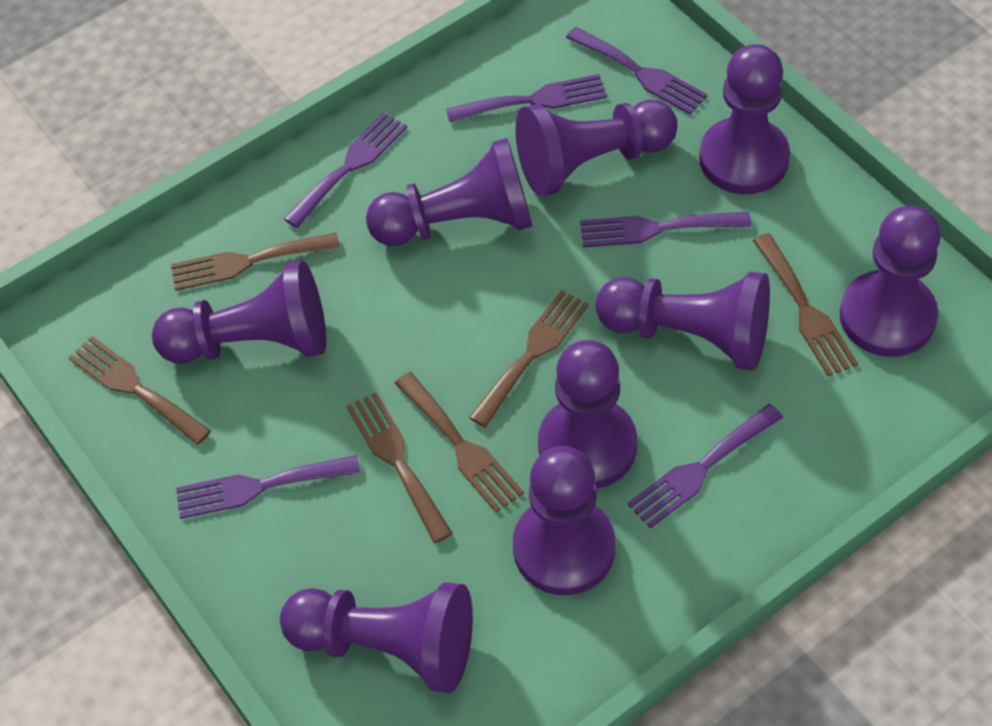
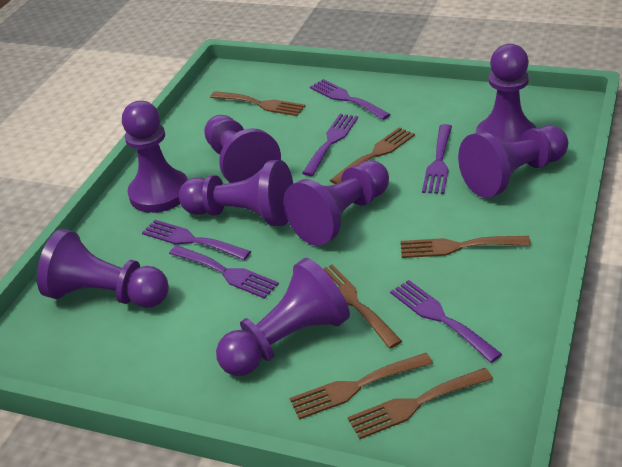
purple pawn: [152,260,326,364] [280,582,473,693] [366,138,532,246] [513,446,615,595] [516,99,678,197] [538,340,637,489] [596,272,770,371] [699,44,790,194] [839,206,941,357] = 9 -> [37,229,169,308] [122,101,188,213] [179,160,293,226] [204,115,281,183] [216,258,350,376] [283,160,389,246] [458,125,568,198] [476,44,536,143] = 8

